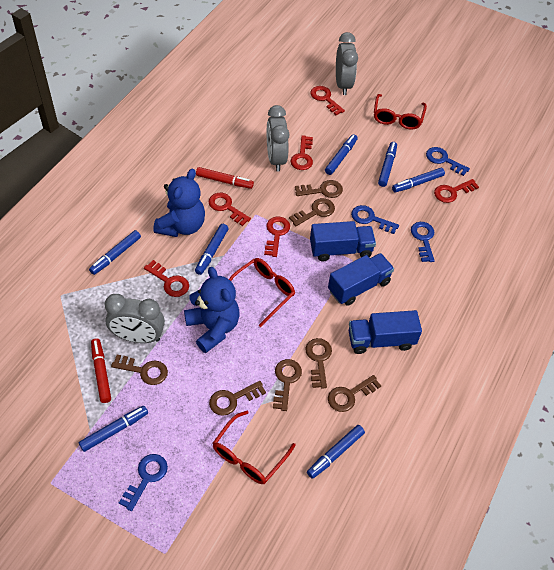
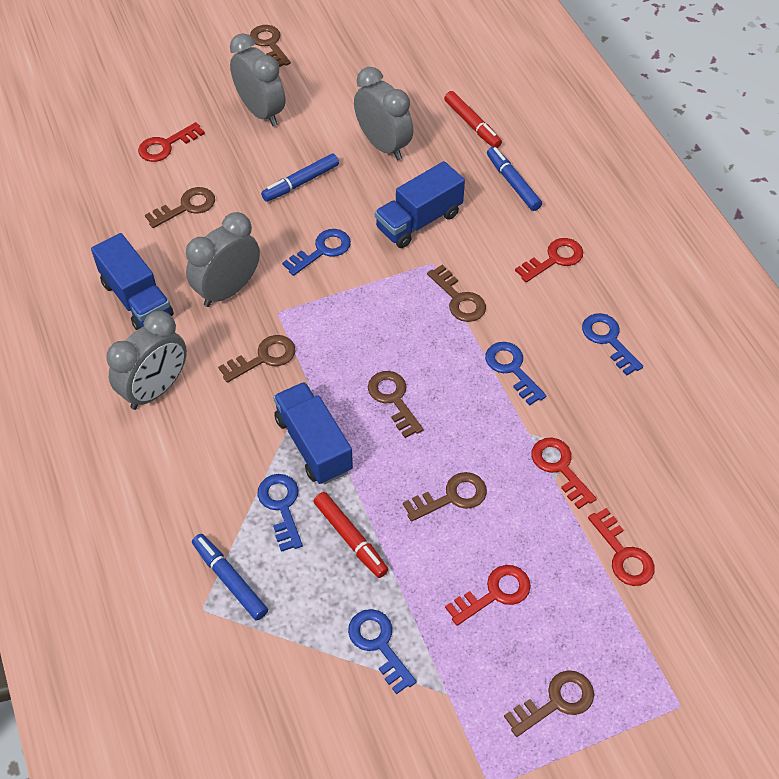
blue key: [119,454,168,511] [351,205,399,234] [411,222,435,262] [426,147,470,176] = 4 -> [257,474,303,552] [282,229,351,276] [348,609,417,694] [485,342,546,406] [582,313,643,375] = 5
blue marker: [79,406,148,452] [89,230,141,275] [195,224,229,275] [307,425,365,479] [325,134,358,175] [378,142,397,187] [392,168,445,192] = 7 -> [192,534,268,620] [261,153,339,202] [487,147,542,211] = 3
blue teddy bear: [153,169,205,237] [184,267,240,353] = 2 -> none = 0
grey clock: [104,294,165,343] [267,105,290,171] [336,32,358,95] = 3 -> [106,311,187,410] [186,212,260,307] [230,33,285,126] [354,67,413,160] = 4
red glasses: [213,411,296,484] [229,258,295,327] [374,94,427,130] = 3 -> none = 0
red key: [144,260,189,297] [208,193,251,226] [264,217,290,257] [291,135,313,170] [310,86,345,115] [434,179,479,203] = 6 -> [138,122,205,162] [445,565,531,626] [515,238,583,282] [531,438,597,509] [588,508,655,586] = 5

